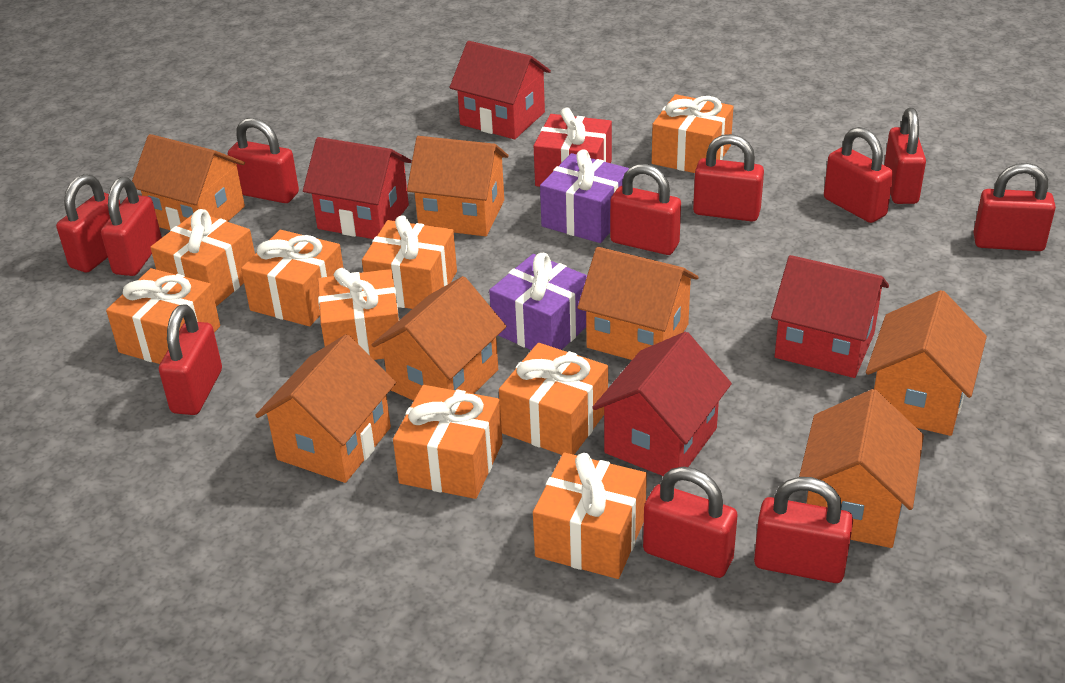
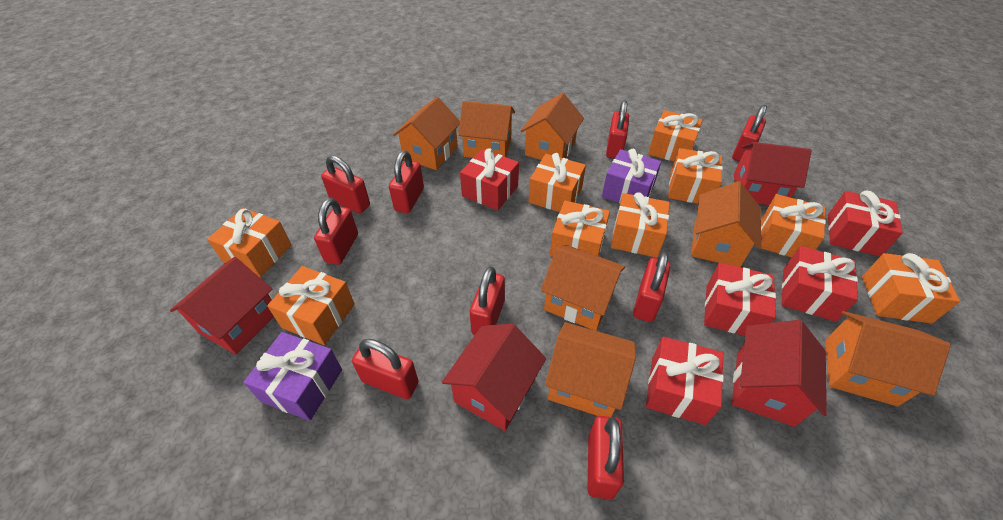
red gift: [534,108,612,187] = 1 -> [460,148,519,210] [646,337,724,425] [704,263,776,336] [782,246,858,322] [828,191,903,256] = 5
red padlock: [56,174,121,272] [101,177,162,276] [159,304,222,415] [228,118,299,203] [610,164,681,255] [643,467,738,578] [693,134,764,221] [754,477,853,583] [824,127,894,223] [884,108,926,204] [973,163,1056,251] = 11 -> [314,198,358,265] [321,155,370,213] [352,339,419,399] [389,150,424,213] [470,267,505,335] [588,416,624,500] [606,100,629,159] [633,252,671,322] [732,105,767,161] = 9

